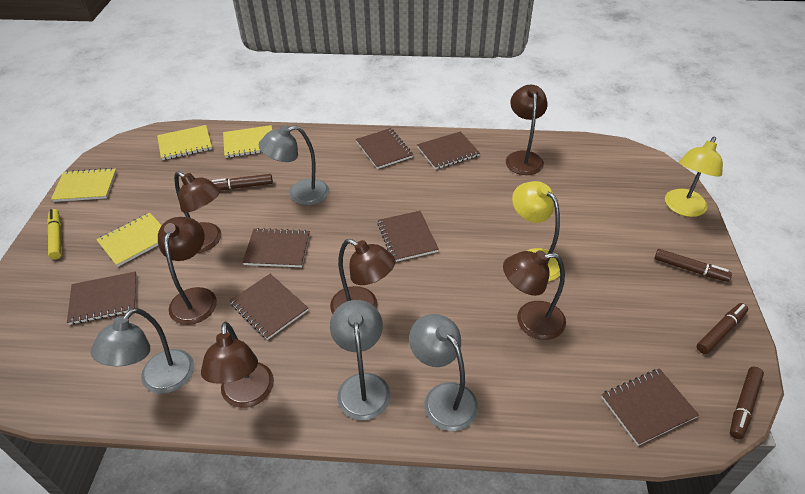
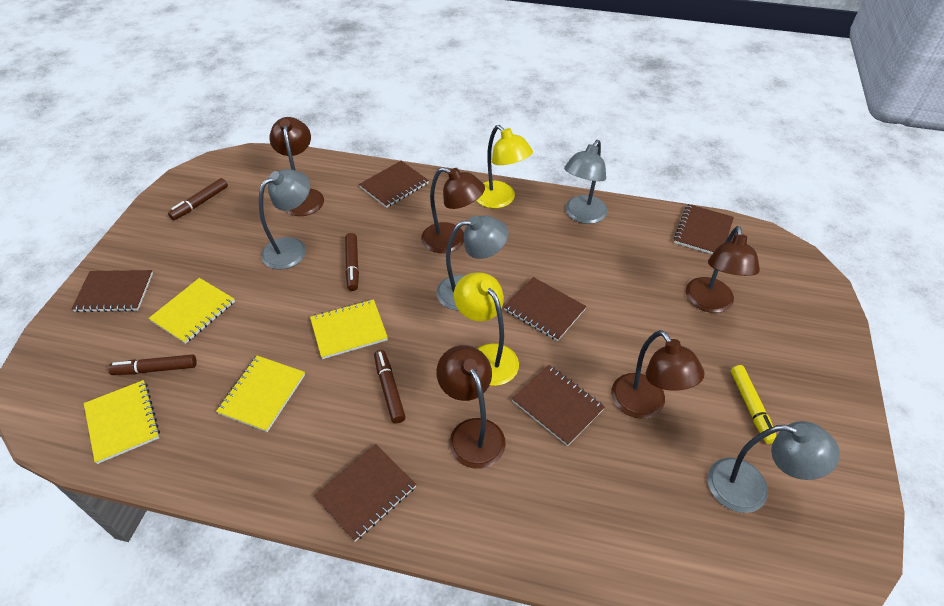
brown lamp: [158,217,217,325] [174,171,221,253] [201,322,274,408] [330,239,395,314] [503,250,566,340] [506,85,548,175] = 6 -> [269,117,324,216] [421,167,485,253] [436,345,506,469] [611,330,705,419] [686,226,760,313] = 5
brown notebook: [67,271,137,325] [229,274,308,340] [242,228,310,267] [356,128,413,169] [377,211,439,262] [417,131,480,170] [601,369,699,446] = 7 -> [72,270,153,312] [314,444,416,542] [359,161,429,208] [504,277,587,341] [512,365,605,446] [674,204,734,254] = 6

